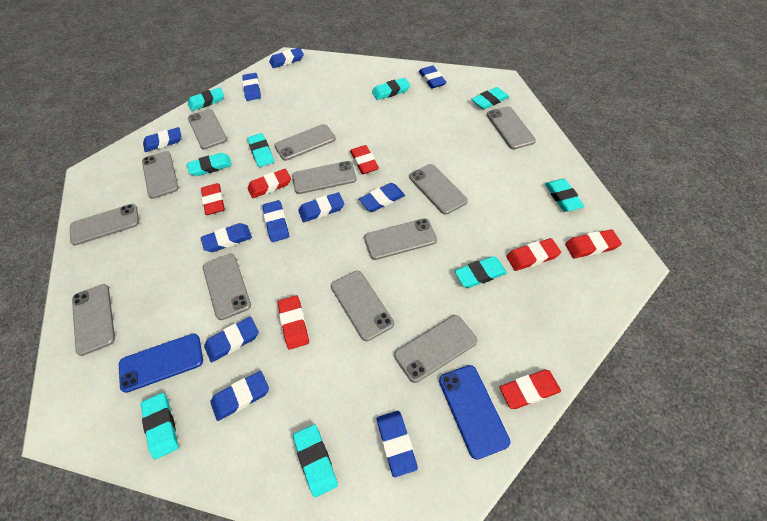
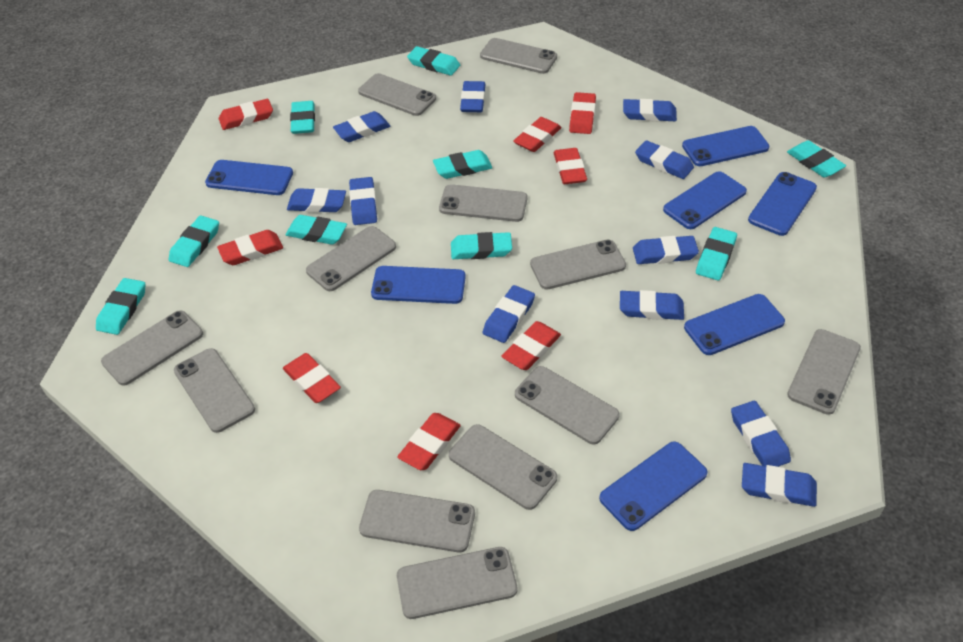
blue phone: [119,333,203,393] [439,365,511,460] = 2 -> [205,160,293,195] [371,266,466,304] [599,442,707,531] [663,171,747,229] [682,126,769,166] [684,294,785,355] [748,172,817,236] = 7
red eraser: [201,183,225,215] [248,169,291,198] [278,295,309,350] [350,145,379,174] [500,370,561,409] [506,238,561,271] [565,229,622,258] = 7 -> [217,230,283,265] [219,99,273,130] [283,353,341,403] [397,413,461,470] [501,321,561,370] [513,117,562,152] [554,148,587,184] [569,92,596,134] = 8

